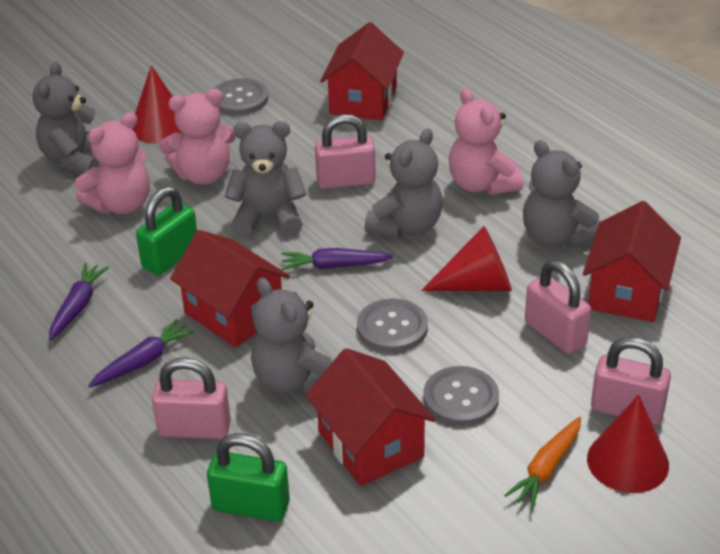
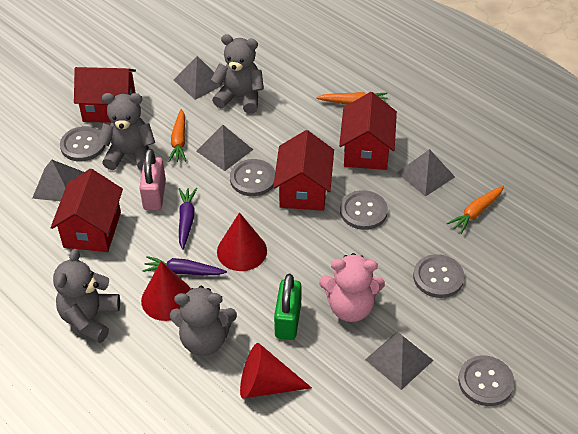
green padlock: [136,186,197,275] [207,433,290,521] = 2 -> [274,274,301,340] = 1
grey button: [214,78,268,115] [357,299,428,353] [423,366,499,426] = 3 -> [60,126,105,161] [230,159,275,196] [340,190,388,230] [413,254,465,298] [458,356,515,406] = 5
grey pyramid: none = 0 -> [32,160,84,201] [174,56,225,100] [196,125,253,171] [365,332,434,390] [397,149,455,197] = 5
grey teddy bear: [33,62,100,174] [225,121,307,237] [251,278,333,395] [365,128,443,238] [523,140,599,248] = 5 -> [53,249,120,343] [97,93,155,170] [170,286,237,356] [211,34,264,114] = 4
orange carrot: [504,417,581,509] = 1 -> [168,109,186,162] [316,92,388,105] [447,186,504,234] = 3
pink padlock: [152,357,231,439] [315,114,376,189] [525,260,591,354] [591,337,671,425] = 4 -> [139,149,166,210] = 1
pink teddy bear: [75,112,150,214] [159,89,236,185] [449,88,523,195] = 3 -> [319,253,385,322] = 1
purple carrot: [49,263,109,341] [88,319,194,388] [281,248,394,270] = 3 -> [143,256,227,275] [179,188,197,250] = 2

